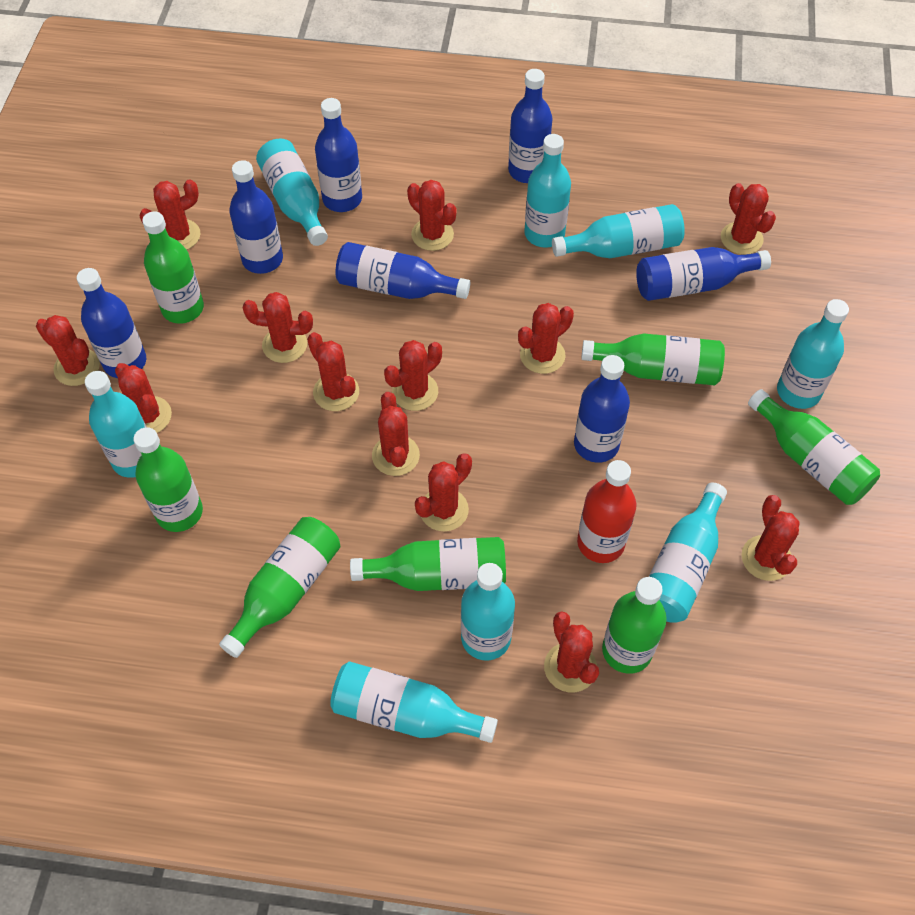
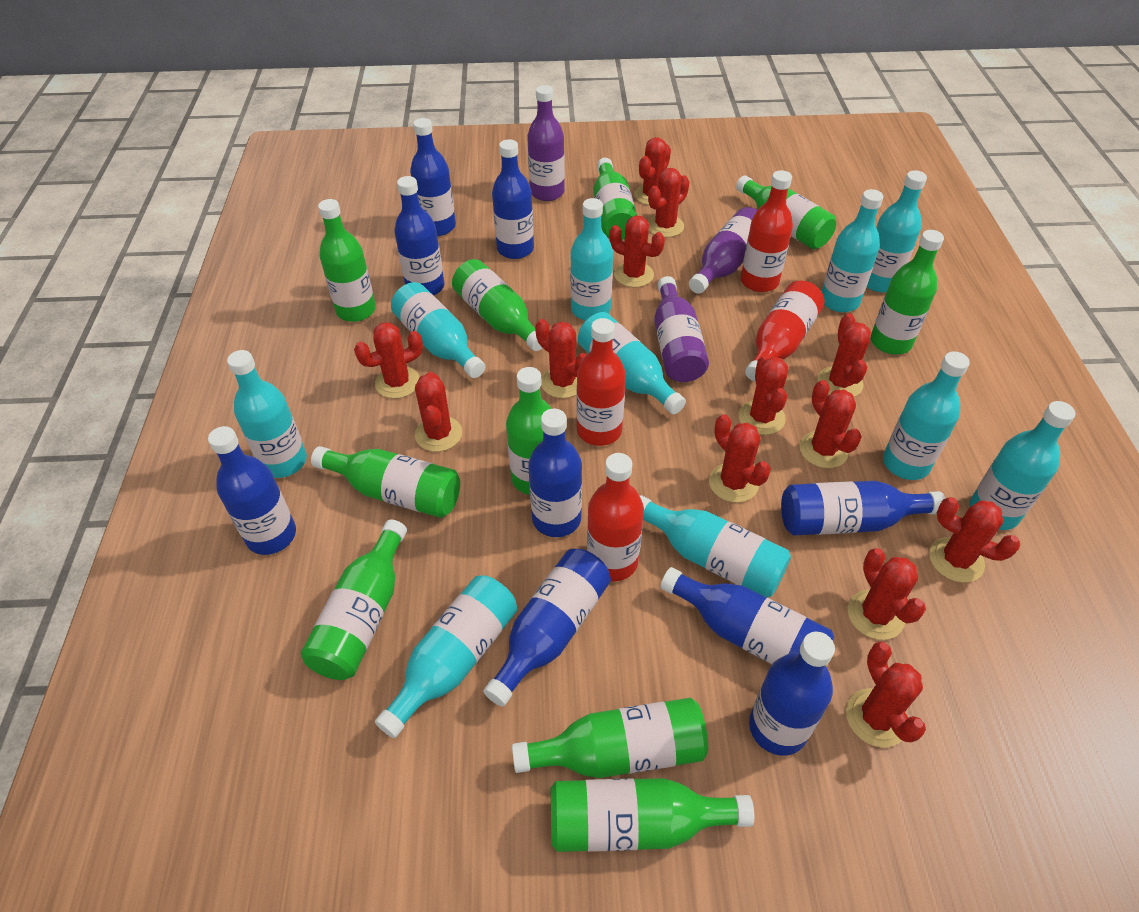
blue bottle: [77,268,146,378] [229,160,283,274] [315,98,362,212] [335,242,470,299] [508,69,553,183] [574,355,630,463] [636,247,771,301] = 7 -> [208,426,296,555] [394,176,444,295] [410,118,456,236] [483,549,611,707] [492,139,534,259] [528,409,582,537] [660,567,834,664] [749,632,835,756] [781,481,945,536] = 9
green bottle: [133,427,203,532] [142,211,204,324] [219,517,340,658] [350,537,506,591] [581,333,725,385] [602,577,667,674] [748,389,880,505] = 7 -> [301,520,407,680] [311,446,460,518] [318,199,376,322] [452,259,542,351] [506,367,552,495] [512,698,708,778] [551,778,754,852] [593,158,637,240] [736,176,836,249] [871,230,944,355] = 10
purple bottle: none = 0 -> [527,85,565,201] [654,276,709,382] [689,207,757,294] = 3
red bottle: [577,460,637,563] = 1 -> [576,318,626,446] [587,453,644,582] [741,170,793,292] [745,281,824,382] = 4
turquoise bottle: [85,371,147,478] [256,139,328,246] [330,661,498,743] [461,563,515,660] [524,134,571,248] [552,204,685,258] [649,483,727,623] [777,299,849,409] = 8 -> [227,350,307,478] [375,576,517,738] [391,282,485,378] [570,198,613,320] [578,312,686,415] [640,495,791,598] [821,189,883,312] [867,170,927,293] [883,351,970,480] [970,401,1076,530] = 10

